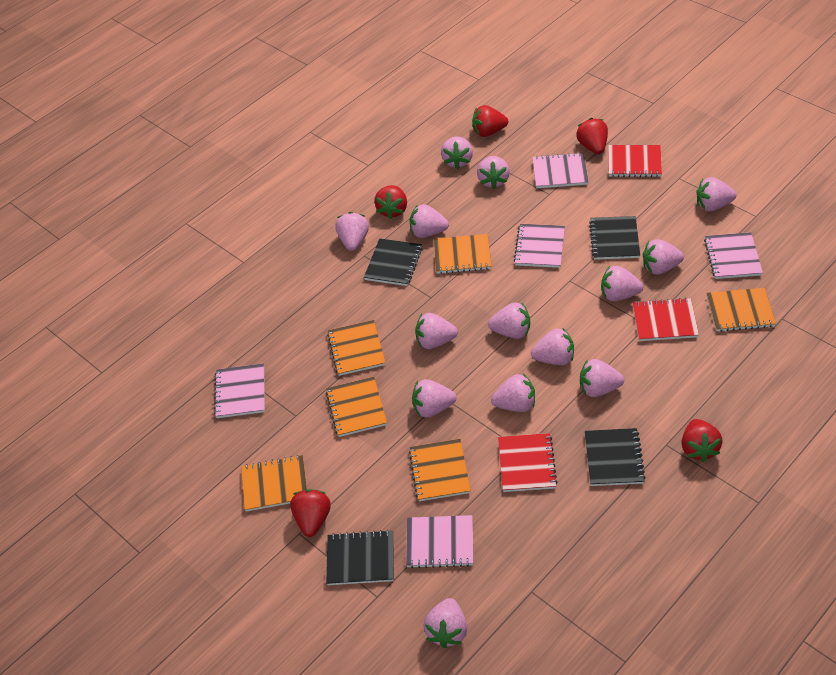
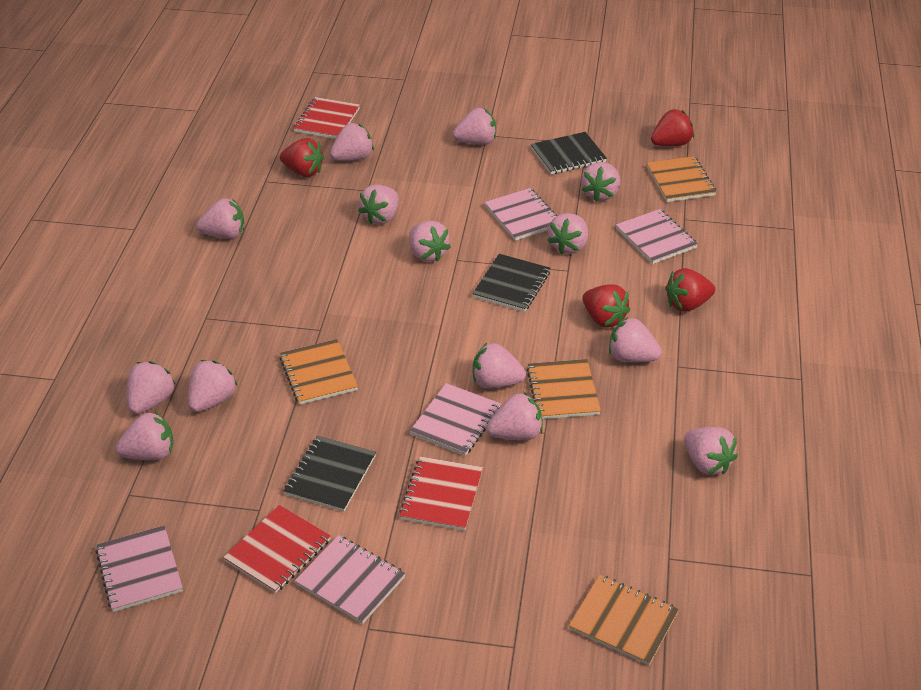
black notebook: [326,530,394,585] [364,238,422,286] [585,428,646,486] [589,216,640,260] = 4 -> [284,436,376,512] [472,254,550,312] [531,132,607,174] = 3
orange notebook: [241,455,307,512] [326,377,387,437] [327,320,385,376] [409,439,471,501] [434,234,492,274] [706,288,776,332] = 6 -> [279,339,358,405] [526,359,601,419] [569,575,679,665] [647,156,716,202] = 4
red strawberry: [290,489,331,537] [374,185,407,219] [472,105,508,137] [576,118,608,154] [681,419,723,462] = 5 -> [280,138,324,177] [583,284,630,327] [651,109,694,146] [665,268,715,312] = 4

